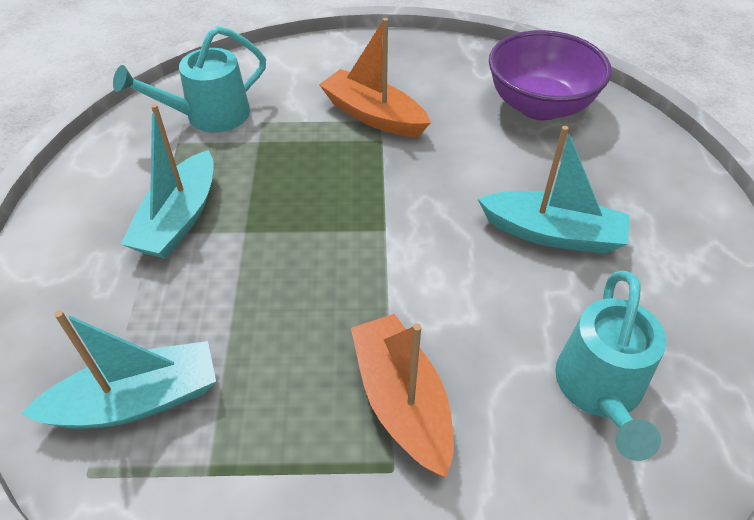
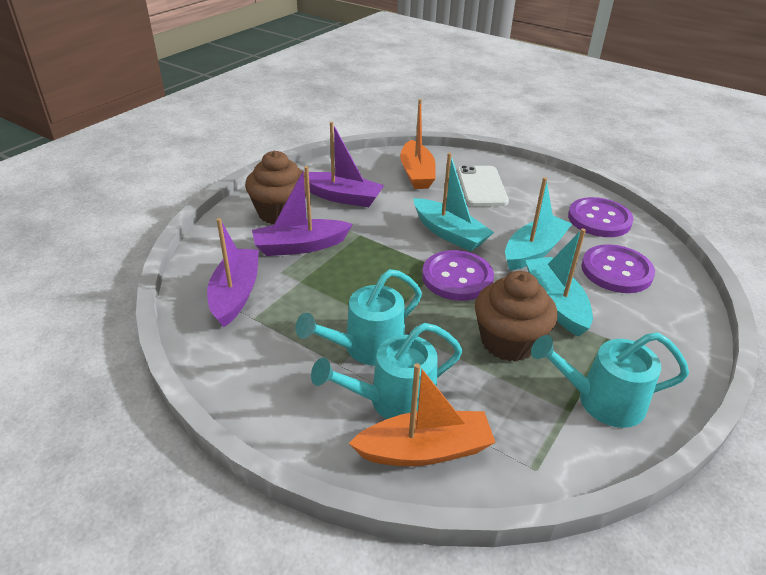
brown cupcake: none = 0 -> [245,151,306,224] [475,271,557,362] = 2
purple boat: none = 0 -> [207,218,259,328] [252,166,353,256] [309,122,384,207] = 3
purple bowl: [489,30,612,120] = 1 -> none = 0
purple button: none = 0 -> [422,250,494,301] [568,197,634,237] [581,244,655,293] = 3
turquoise watering can: [113,26,266,132] [555,271,666,461] = 2 -> [295,269,422,366] [311,323,462,419] [531,332,689,428] = 3
white phone: none = 0 -> [457,165,509,206] = 1

